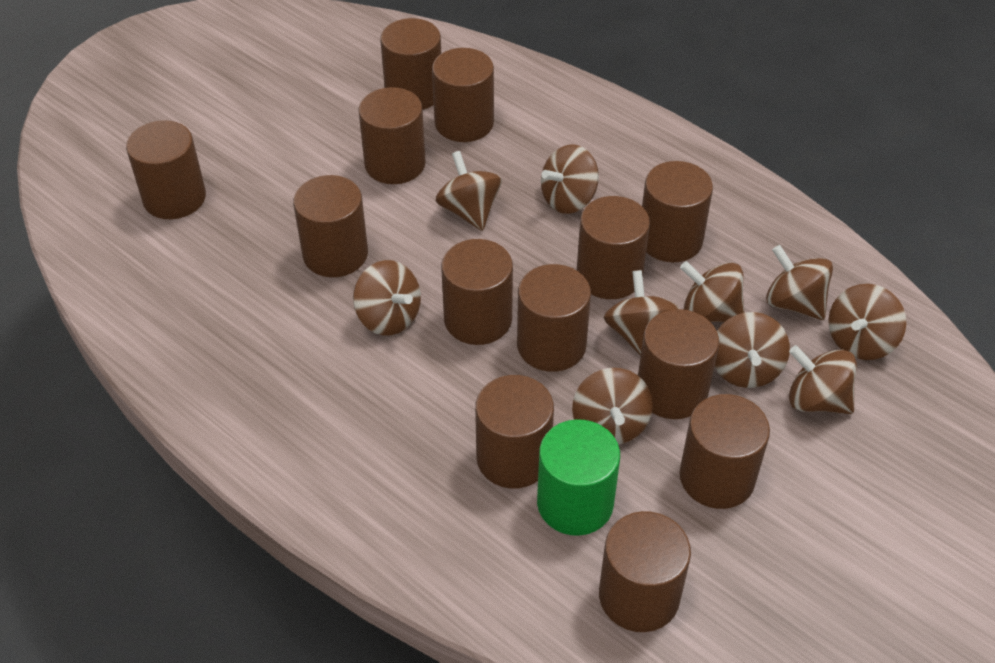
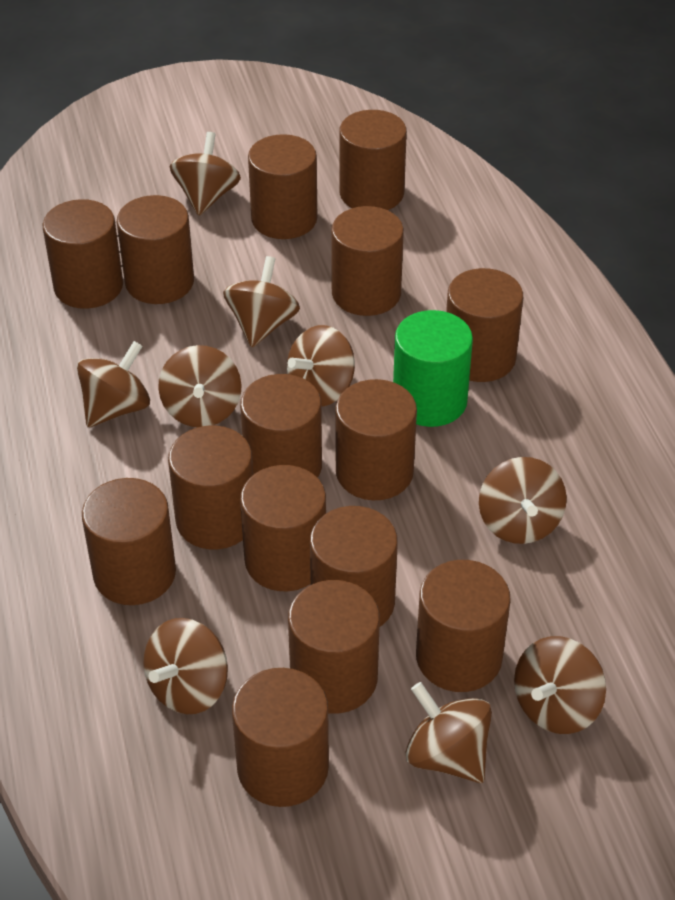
brown cylinder: [126,120,206,219] [293,175,368,277] [358,87,426,184] [380,18,441,110] [432,48,494,142] [441,239,513,345] [475,375,554,488] [517,264,591,372] [577,196,650,299] [599,511,691,632] [638,309,719,419] [642,161,713,262] [680,394,770,509] = 13 -> [42,199,123,309] [82,478,176,605] [117,195,194,304] [168,426,253,549] [232,668,329,807] [240,374,322,478] [240,465,326,591] [248,134,317,239] [288,580,380,714] [310,506,398,627] [331,206,404,316] [336,379,417,500] [339,110,407,210] [416,560,511,692] [446,268,523,382] = 15
brown spinning top: [353,260,421,335] [435,151,502,231] [541,145,599,214] [572,368,653,445] [604,270,679,356] [680,261,745,322] [715,312,790,388] [766,245,833,320] [789,345,857,414] [828,284,906,360] = 10 -> [77,341,150,427] [143,618,228,714] [158,345,242,427] [170,132,241,216] [223,256,300,348] [287,325,355,407] [405,682,492,783] [479,457,567,544] [514,636,606,734] = 9

